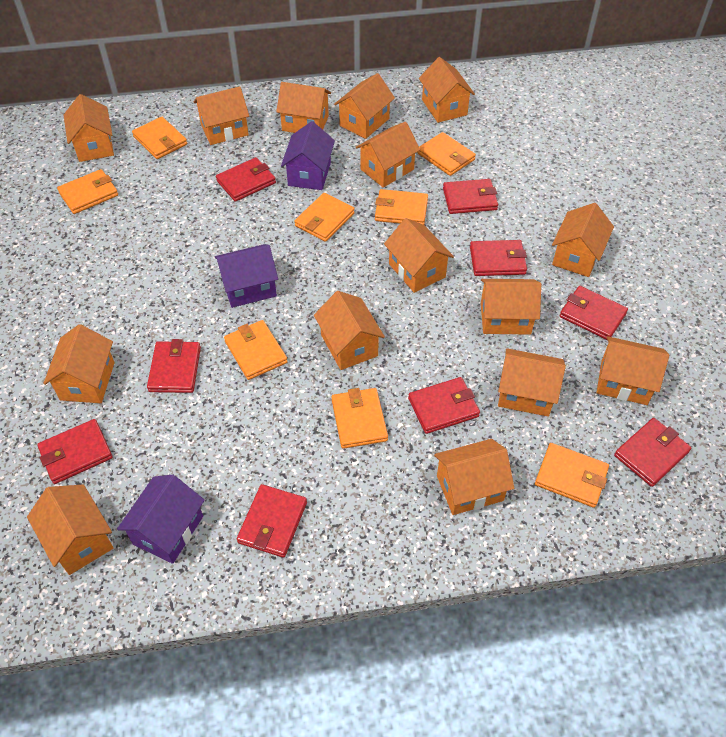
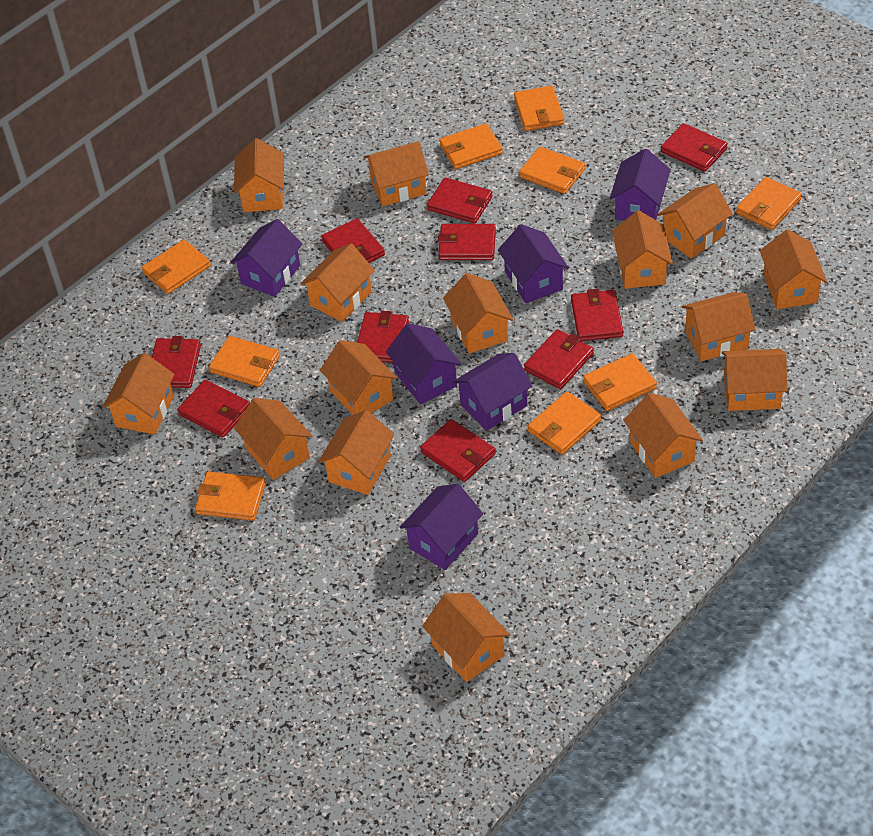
orange wallet: [57,169,118,214] [132,117,187,159] [224,320,288,380] [294,193,355,242] [331,388,388,449] [375,189,428,225] [417,132,476,176] [535,443,609,508] = 8 -> [142,240,211,294] [195,471,266,521] [209,336,280,387] [439,123,503,169] [514,86,564,131] [519,147,585,194] [528,391,602,455] [583,353,657,411] [736,177,802,230] = 9
purple house: [117,475,205,564] [215,244,278,308] [281,121,335,190] = 3 -> [230,219,302,297] [386,323,462,405] [400,484,483,570] [453,353,532,431] [498,224,569,303] [610,149,671,221] = 6
red wallet: [37,419,113,484] [147,339,201,393] [216,157,276,202] [237,484,307,558] [408,377,480,434] [443,179,498,214] [470,240,527,276] [560,286,628,340] [614,418,691,487] = 9 -> [152,336,201,388] [177,380,250,437] [321,218,385,263] [357,311,409,363] [420,419,496,482] [427,177,493,223] [438,224,496,260] [524,329,594,389] [571,289,623,341] [661,123,728,172] = 10

